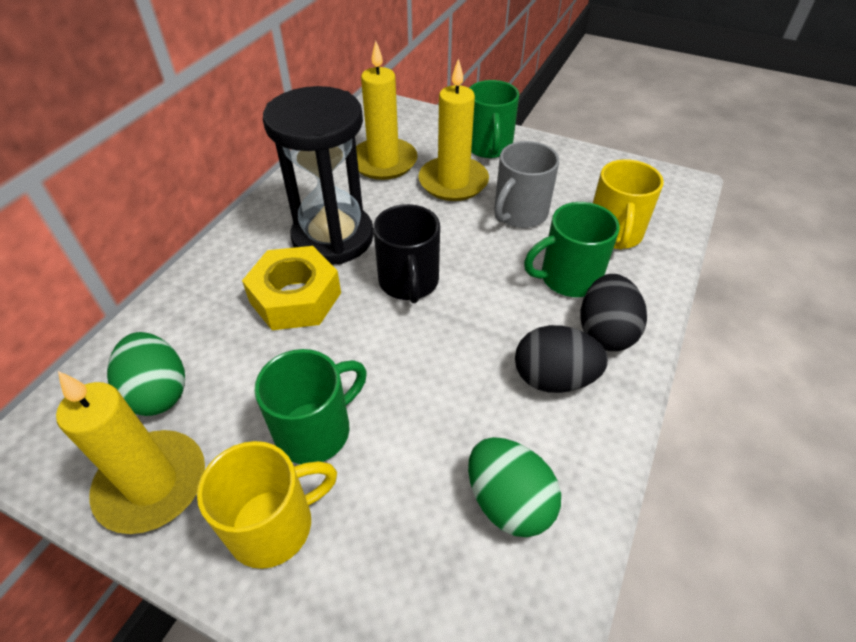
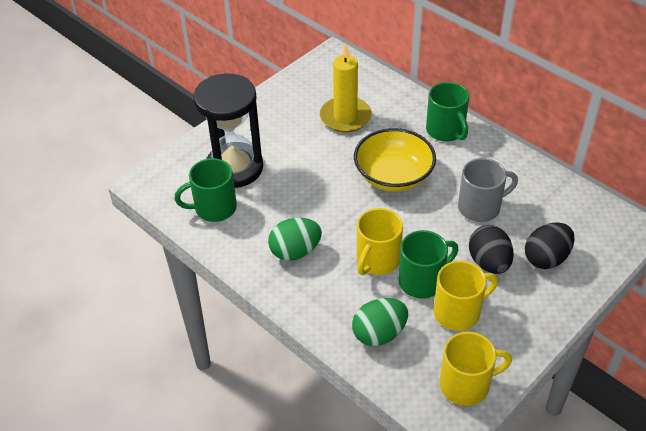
black mug: [373,204,440,303] = 1 -> none = 0
yellow bowl: none = 0 -> [354,128,436,192] = 1
yellow candle: [56,371,205,534] [356,41,418,180] [418,58,489,201] = 3 -> [320,42,372,133] = 1
yellow mug: [197,441,337,569] [593,159,664,250] = 2 -> [357,208,403,275] [434,261,498,331] [440,332,512,406] = 3
yellow nut: [242,246,341,330] = 1 -> none = 0

